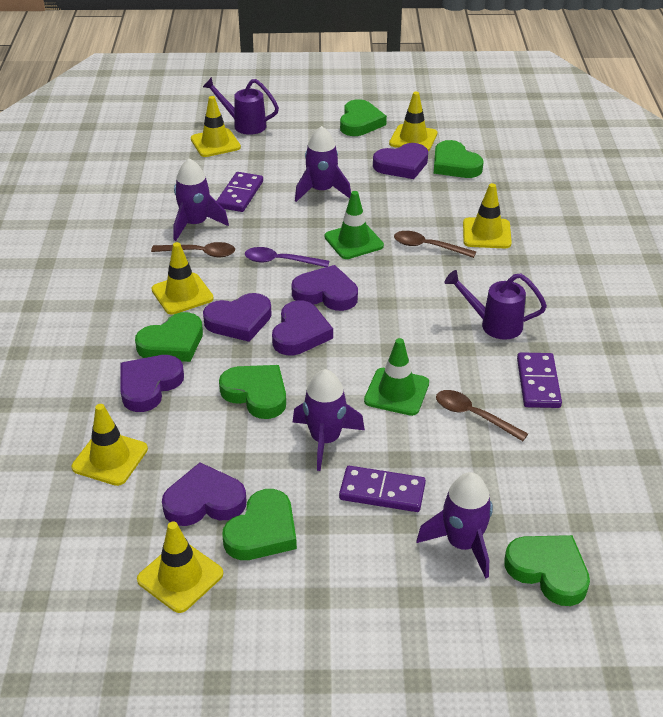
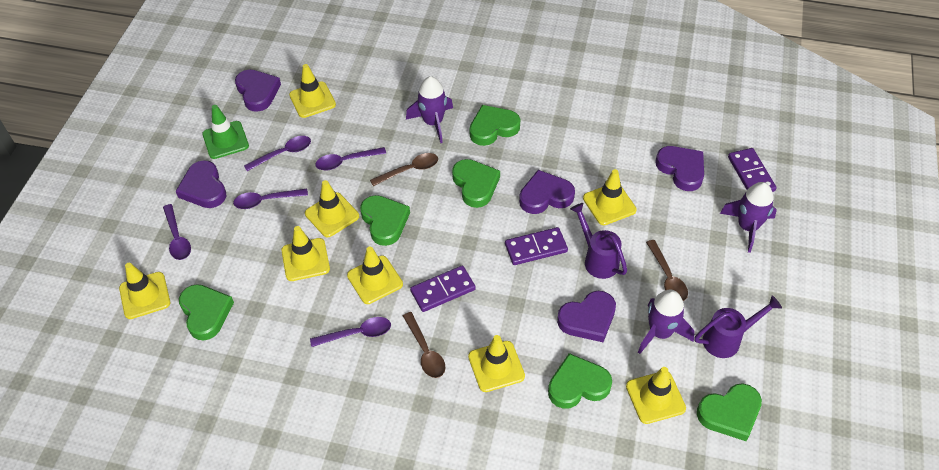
green traffic cone: [325,191,384,259] [364,338,429,416] = 2 -> [202,105,249,159] = 1
purple heart: [120,355,184,412] [162,463,247,526] [203,293,272,342] [272,300,333,355] [291,265,358,311] [373,143,428,179] = 6 -> [176,160,226,208] [235,70,281,112] [519,170,575,214] [557,291,616,342] [655,146,704,191] = 5
purple rocket: [173,158,229,241] [293,369,365,471] [295,126,351,202] [417,472,493,579] = 4 -> [406,76,453,143] [638,290,695,354] [720,182,777,253] = 3
purple spoon: [245,247,329,267] = 1 -> [163,204,191,260] [233,189,308,209] [244,136,311,171] [310,317,391,347] [315,147,386,170] = 5
yellow traffic cone: [71,404,148,486] [137,522,223,613] [151,242,214,315] [191,96,241,157] [389,92,437,151] [463,183,512,248] = 6 -> [119,263,170,319] [281,226,330,281] [289,64,336,118] [305,180,359,237] [347,247,403,304] [468,335,525,392] [583,169,637,225] [626,367,686,424] = 8

